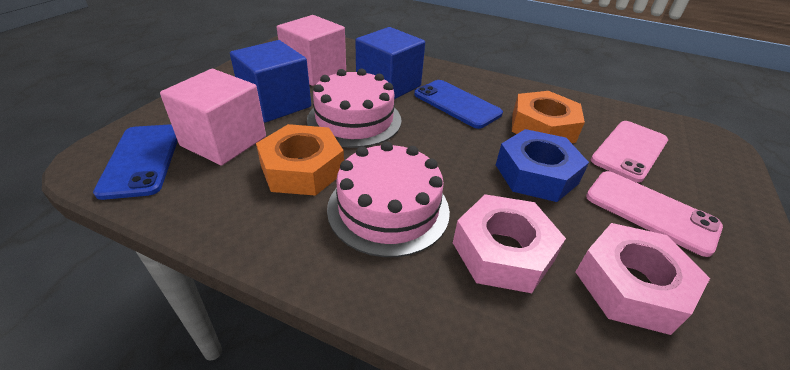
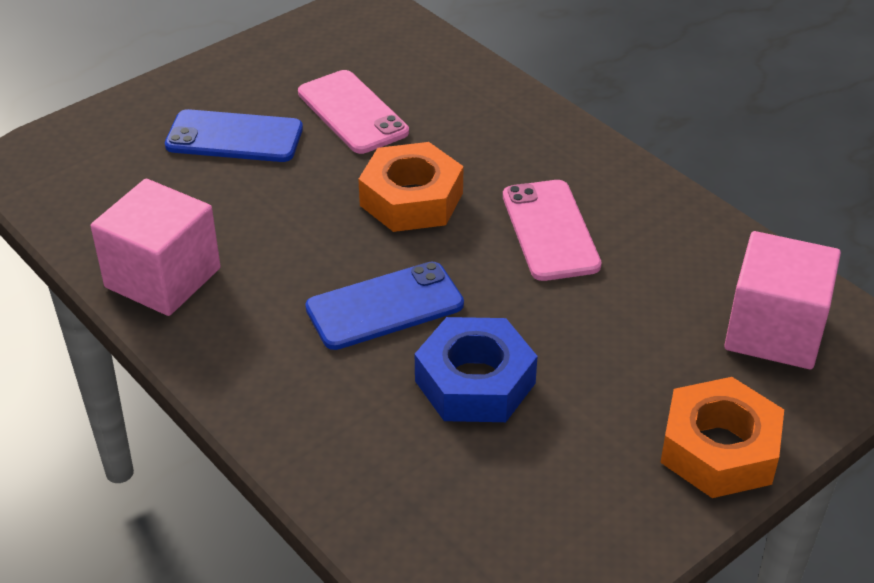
blue cube: [230,40,311,122] [355,27,425,99] = 2 -> none = 0
pink cake: [307,69,401,148] [327,141,450,257] = 2 -> none = 0
pink nut: [453,194,566,293] [576,223,710,335] = 2 -> none = 0

